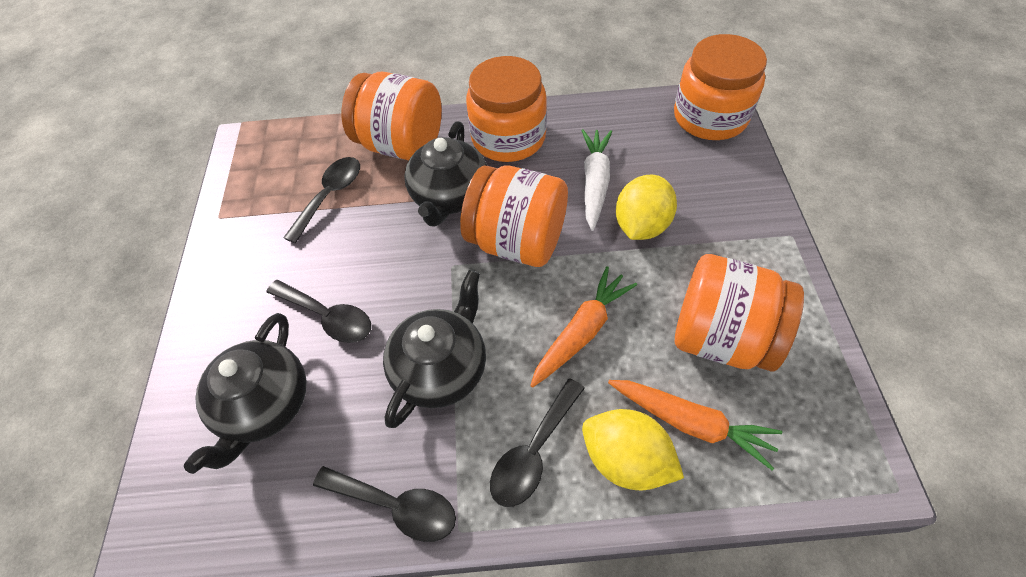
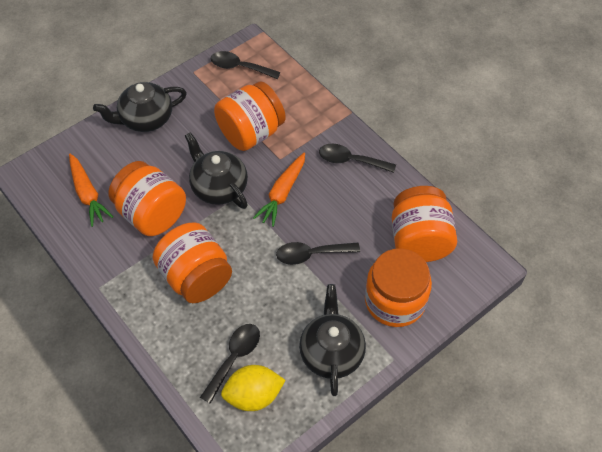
white carrot: [581,129,612,231] = 1 -> none = 0
yellow lemon: [582,409,684,491] [616,175,677,240] = 2 -> [221,365,286,411] = 1

